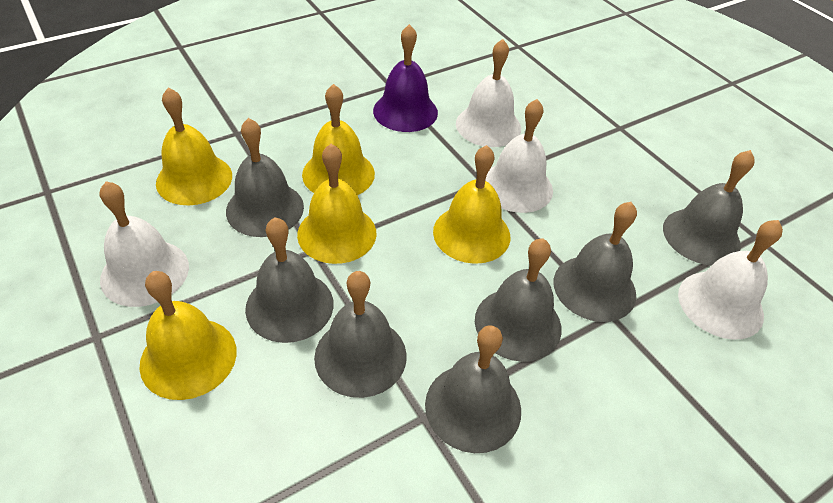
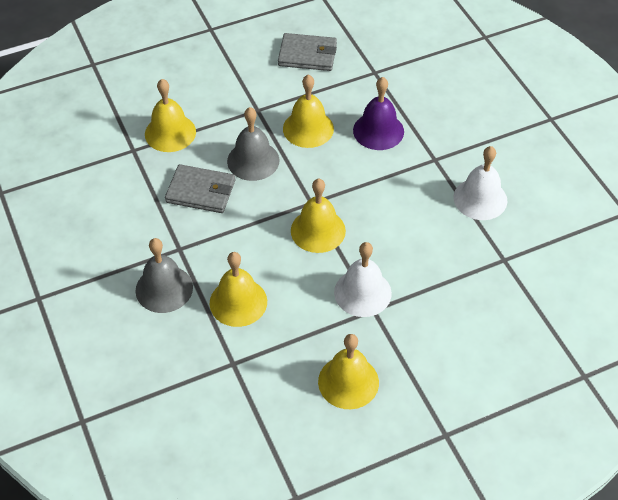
grey bell: [226,118,304,237] [245,217,334,343] [314,271,407,398] [425,325,521,453] [475,238,562,362] [554,202,637,322] [663,150,755,265] = 7 -> [136,238,193,313] [227,107,279,181] = 2
grey wallet: none = 0 -> [165,164,235,213] [278,33,337,71] = 2
white bell: [100,181,189,307] [456,39,521,147] [485,99,553,213] [678,220,783,340] = 4 -> [334,242,392,317] [453,146,507,220] = 2

